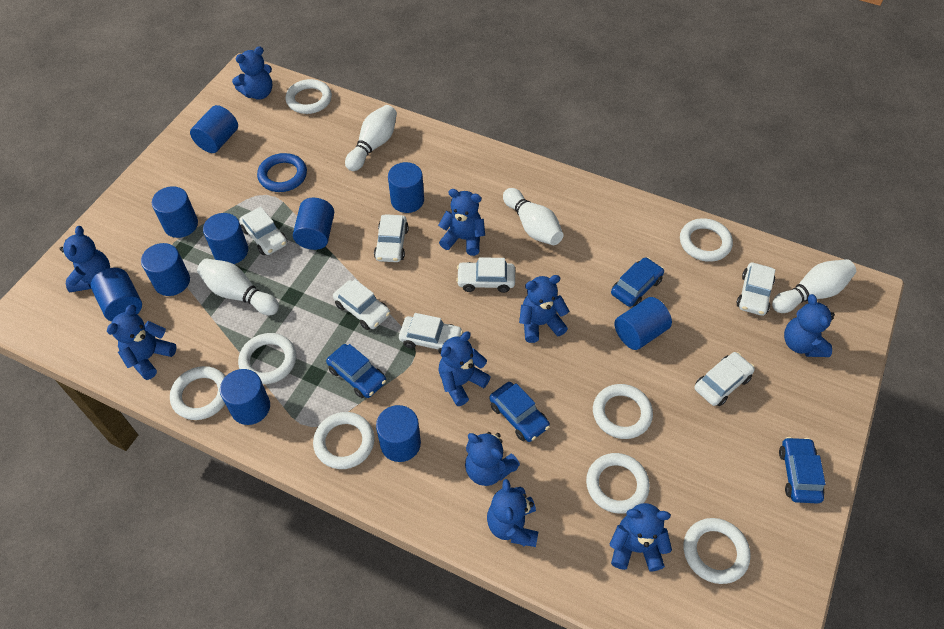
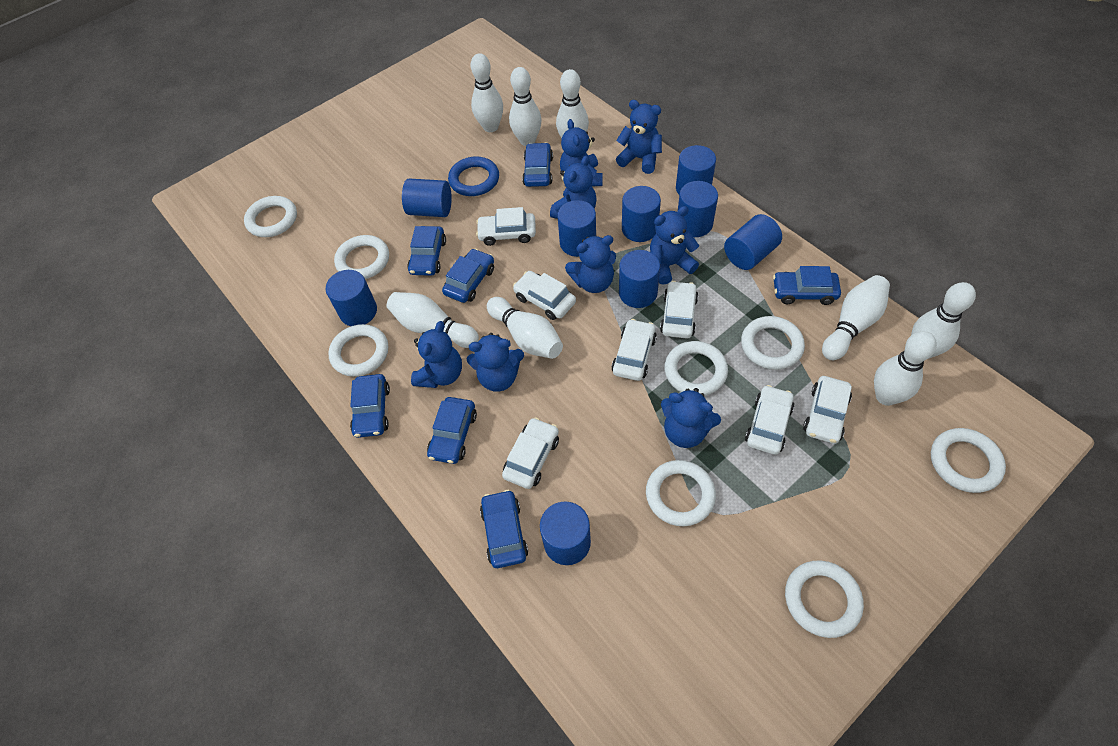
blue car: [326,344,386,398] [489,382,550,442] [611,257,664,307] [779,437,826,504] = 4 -> [350,374,390,438] [407,226,446,276] [427,397,477,464] [442,249,494,303] [480,490,528,568] [522,142,553,187] [773,266,841,305] = 7
blue cylinder: [90,268,142,322] [141,243,190,296] [152,186,198,238] [190,105,238,153] [203,213,248,264] [220,369,270,425] [293,198,334,250] [376,405,421,462] [388,162,424,213] [615,297,672,350] = 10 -> [326,270,377,326] [402,178,452,217] [540,501,591,565] [558,200,596,257] [619,250,660,308] [622,186,661,242] [676,145,716,195] [678,181,718,237] [724,214,782,270] = 9
blue teddy bear: [59,226,110,292] [107,305,177,380] [232,46,272,100] [438,189,485,256] [438,331,491,406] [465,432,520,486] [487,479,538,547] [519,275,569,343] [610,503,672,571] [784,294,835,357] = 10 -> [411,321,462,388] [467,333,524,392] [550,155,597,219] [560,119,603,186] [565,235,616,293] [616,100,662,174] [650,206,699,284] [661,388,721,448] = 8
white bowling pin: [197,258,279,315] [345,105,397,171] [503,188,564,245] [772,259,856,313] = 4 -> [386,292,479,348] [471,53,503,132] [487,297,563,359] [509,67,542,146] [556,69,589,138] [822,275,890,360] [874,331,937,406] [911,282,976,359] = 8

